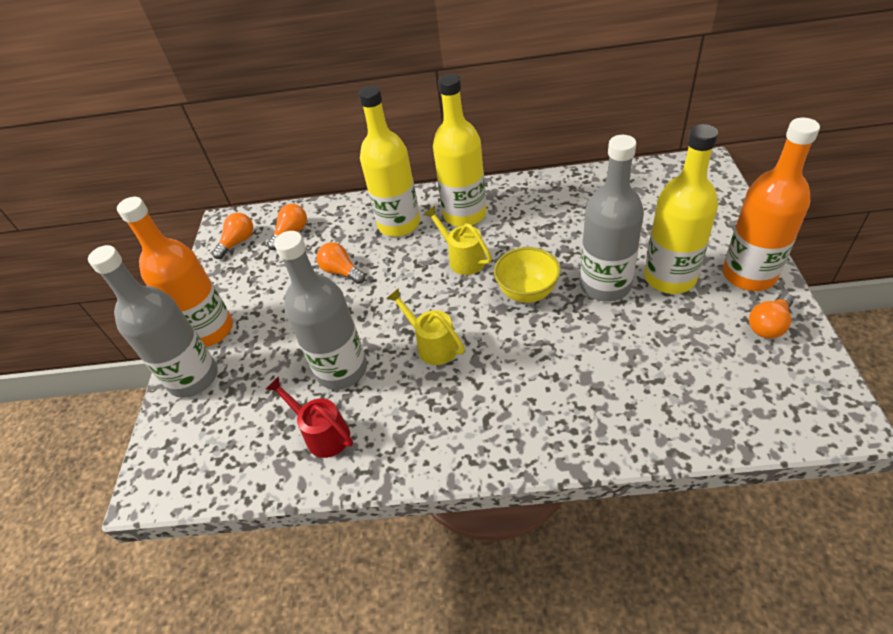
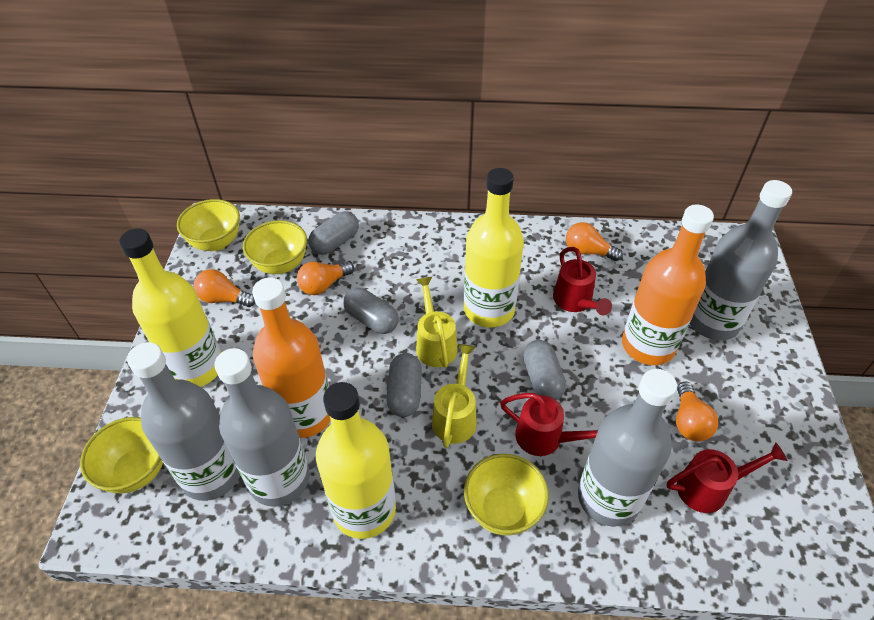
grey bottle: [88,245,218,398] [274,231,367,390] [580,135,644,302] = 3 -> [127,342,240,501] [214,348,310,507] [578,369,677,527] [690,180,792,340] = 4
grey capsule: none = 0 -> [308,211,359,255] [343,288,399,334] [386,353,422,417] [523,340,566,400] = 4
red watering can: [266,376,353,458] = 1 -> [500,393,598,456] [553,247,612,316] [667,442,788,513] = 3
yellow bowl: [494,247,560,303] = 1 -> [80,417,163,493] [177,199,240,251] [243,220,307,274] [464,454,549,536] = 4

